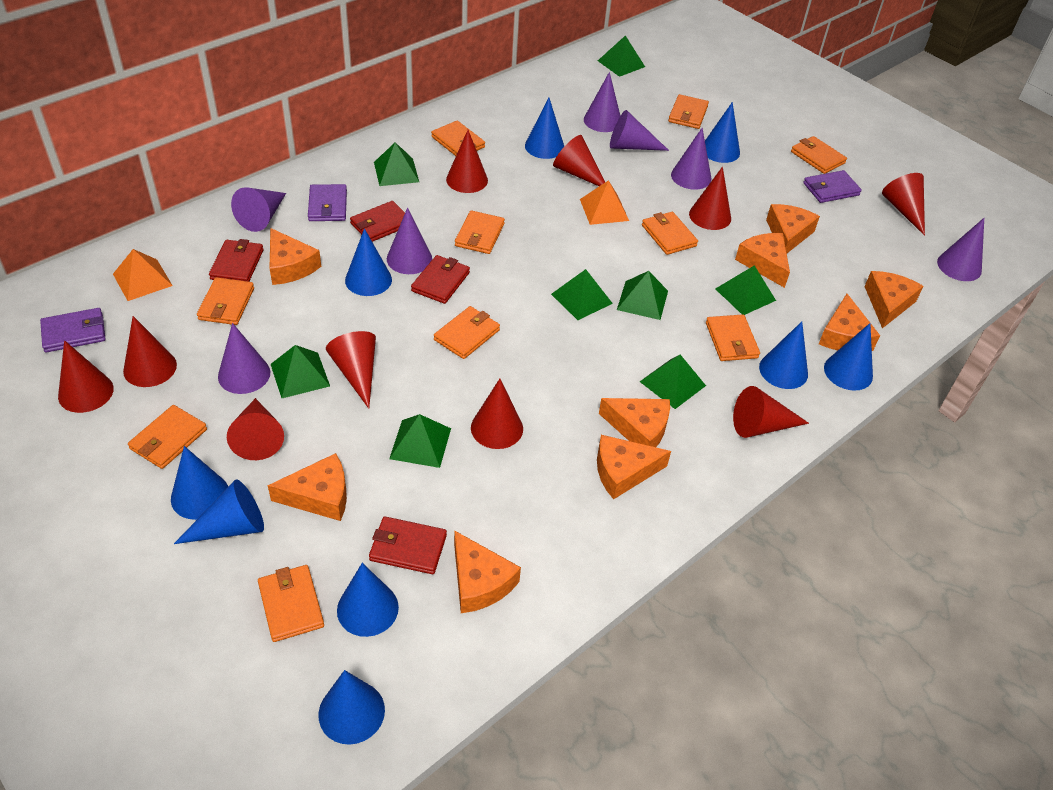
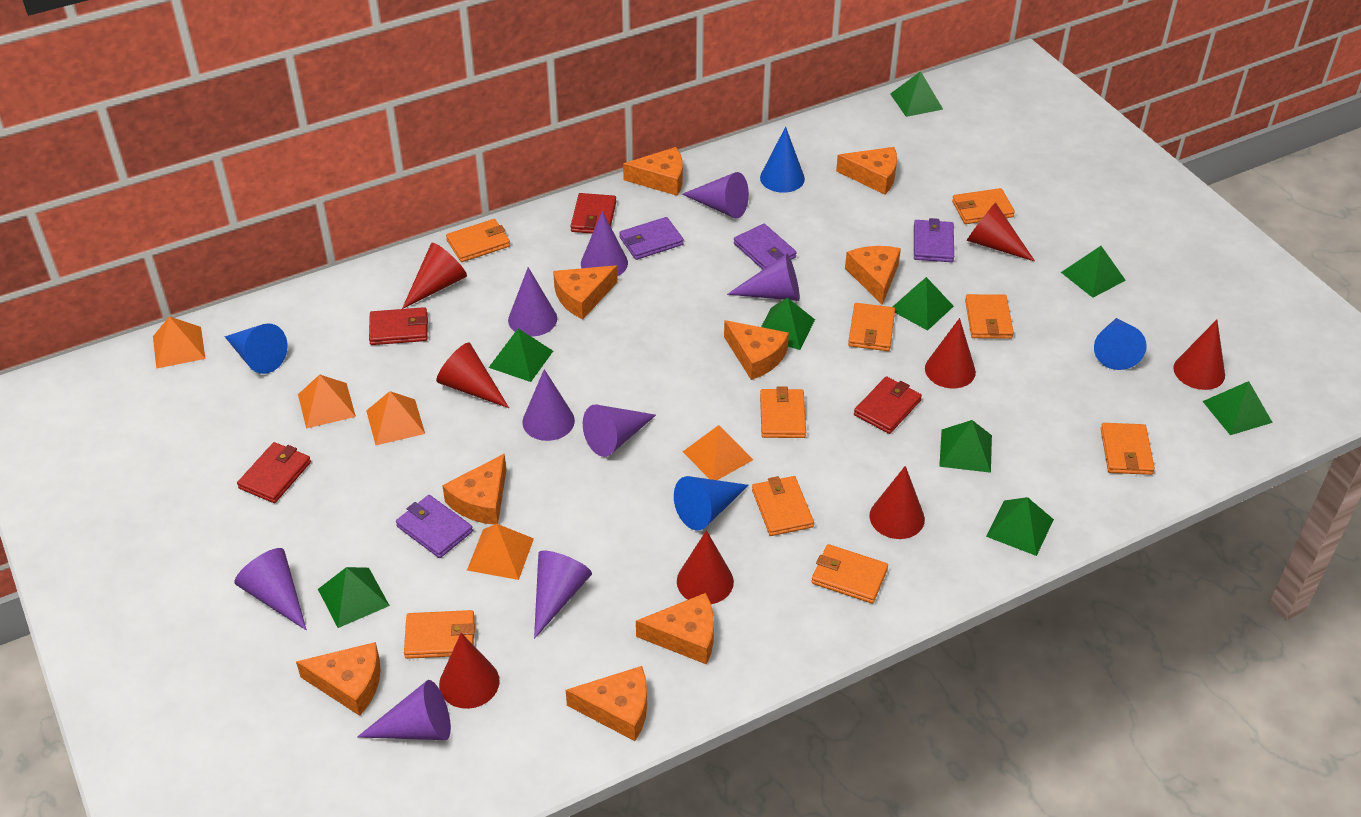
blue cone: [171,446,228,520] [174,479,264,544] [319,670,385,745] [337,563,399,637] [345,228,392,296] [525,98,564,159] [705,102,740,163] [759,322,808,389] [824,323,873,391] = 9 -> [225,323,288,374] [674,476,749,530] [760,127,805,193] [1094,318,1147,370] = 4
green pyramid: [271,345,330,398] [374,142,419,186] [389,414,451,468] [551,269,613,320] [598,35,645,77] [617,271,668,320] [640,355,706,409] [716,265,776,315] = 8 -> [318,567,390,628] [488,328,553,382] [761,298,815,350] [890,71,943,117] [893,277,954,331] [939,420,992,473] [986,497,1054,556] [1061,246,1126,298] [1202,381,1273,435] = 9
orange pyramid: [113,249,173,301] [580,180,629,225] = 2 -> [153,316,205,369] [298,374,356,428] [366,391,425,445] [467,524,534,580] [683,425,753,480] = 5
orange wallet: [128,405,207,469] [197,277,254,325] [258,565,324,642] [431,121,485,156] [434,306,500,359] [455,210,505,254] [642,212,698,255] [668,94,709,129] [706,314,760,361] [791,136,847,174] = 10 -> [404,610,475,659] [446,219,510,262] [752,476,814,536] [760,386,806,438] [811,544,888,604] [848,303,895,351] [952,188,1015,224] [965,294,1014,339] [1101,423,1155,475] = 9
purple cone: [218,323,270,394] [231,187,286,232] [387,208,432,274] [584,72,620,132] [610,110,669,151] [671,128,711,190] [937,218,984,281] = 7 -> [234,548,307,630] [357,680,451,740] [508,267,557,337] [522,369,575,441] [534,551,592,639] [581,211,628,276] [583,405,656,457] [682,172,749,219] [727,254,800,301] = 9
purple wallet: [40,308,106,353] [308,184,347,221] [803,170,862,203] = 3 -> [396,495,473,558] [619,217,684,260] [734,224,797,270] [914,218,954,262] = 4
red cone: [58,340,114,413] [123,316,177,387] [227,398,284,460] [326,331,376,409] [446,130,488,193] [471,379,523,449] [553,135,605,186] [689,167,731,230] [733,386,809,438] [882,173,925,236] = 10 -> [402,243,467,309] [436,342,509,408] [439,633,500,709] [677,530,734,604] [870,466,925,539] [925,318,976,388] [967,203,1035,262] [1173,320,1225,390] = 8

